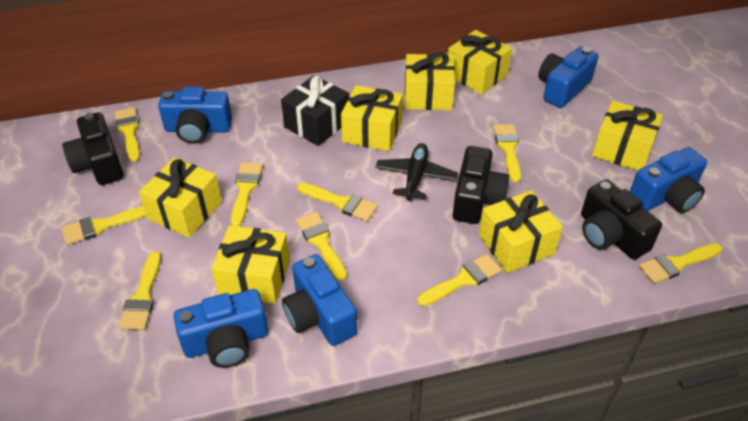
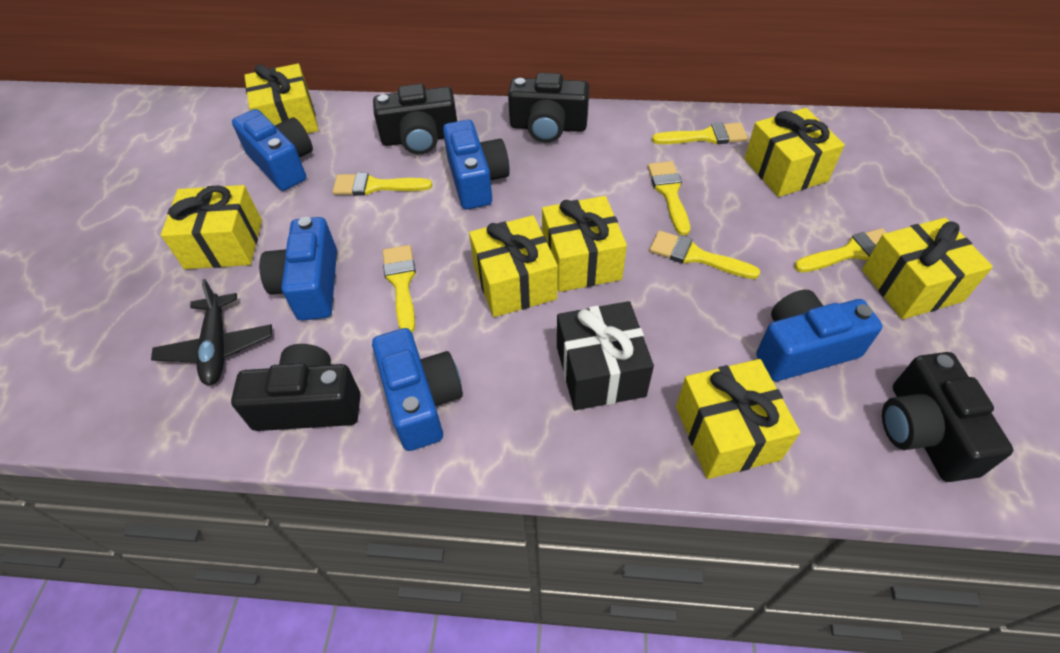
black camera: [62,112,124,185] [453,146,509,224] [581,179,662,260] = 3 -> [231,344,361,431] [373,84,457,154] [508,73,589,143] [882,352,1013,482] = 4
yellow brush: [61,206,147,245] [114,107,140,162] [119,251,161,330] [231,162,263,226] [296,212,347,281] [297,183,378,221] [417,254,502,306] [493,124,521,182] [639,243,722,284] = 9 -> [332,173,432,196] [382,245,416,332] [648,161,690,236] [649,231,760,279] [652,123,748,144] [794,228,887,272] = 6

